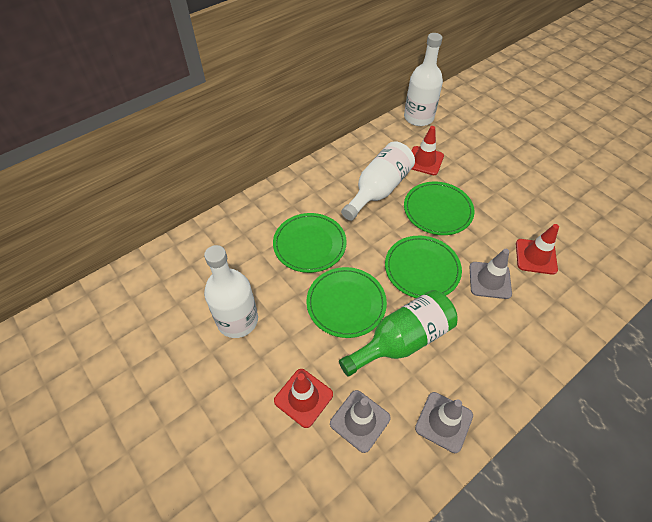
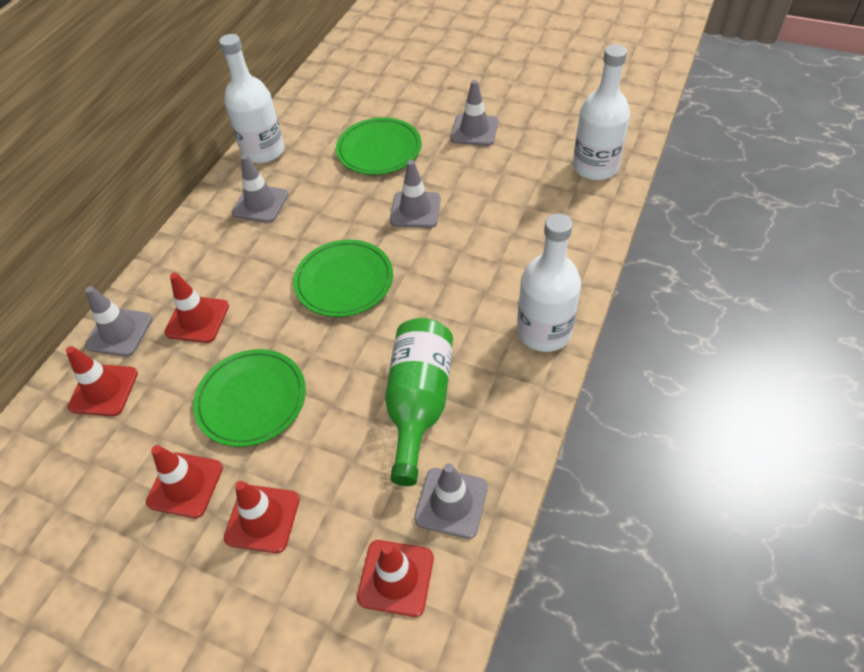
green plate: [273,213,347,273] [306,267,387,338] [385,236,462,298] [404,182,474,235] = 4 -> [193,349,306,447] [293,240,393,317] [336,117,421,175] = 3
grey traffic cone: [330,390,391,453] [415,392,473,453] [470,249,512,299] = 3 -> [85,286,152,357] [232,155,289,223] [390,160,441,228] [414,463,488,539] [451,80,498,146] = 5
red traffic cone: [274,369,333,428] [411,126,444,175] [516,224,559,275] = 3 -> [66,346,138,416] [146,445,223,518] [164,273,229,343] [224,481,300,553] [357,540,434,617] = 5

